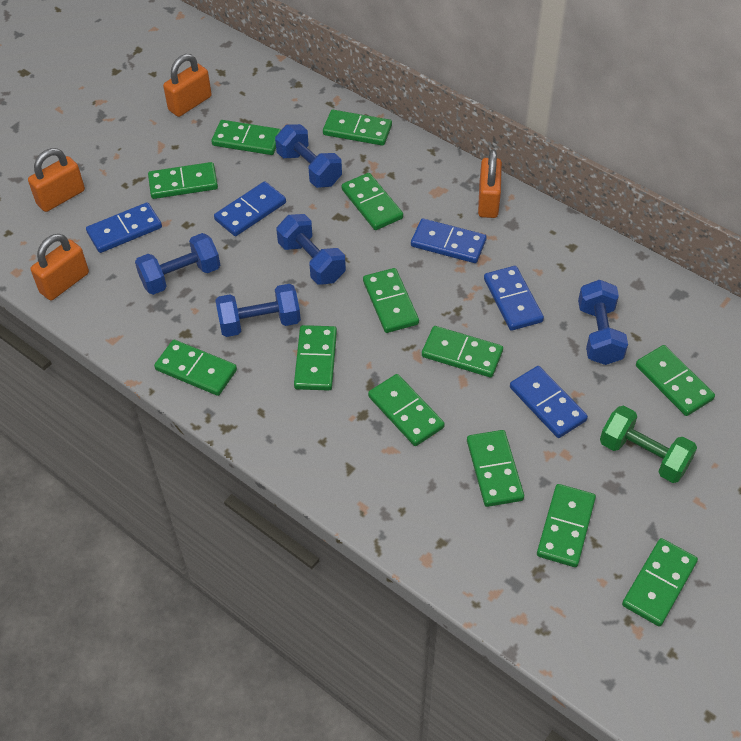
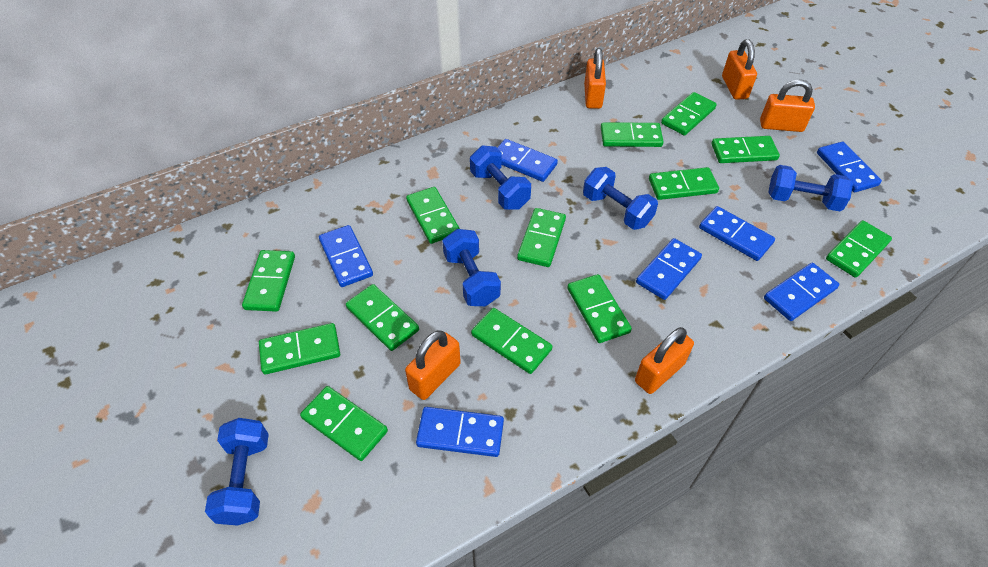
blue domino: [86,202,162,253] [214,181,286,236] [411,218,487,263] [484,266,544,331] [510,366,588,438] = 5 -> [319,225,373,287] [416,407,504,457] [497,139,558,182] [636,238,702,300] [699,206,775,261] [764,263,839,321] [817,142,882,193] = 7
green dumbbell: [600,406,697,483] = 1 -> none = 0
orange padlock: [28,148,85,212] [31,234,89,300] [163,54,212,117] [478,150,502,218] = 4 -> [405,330,461,400] [584,48,606,109] [635,327,694,394] [722,39,757,100] [760,79,815,132] = 5

